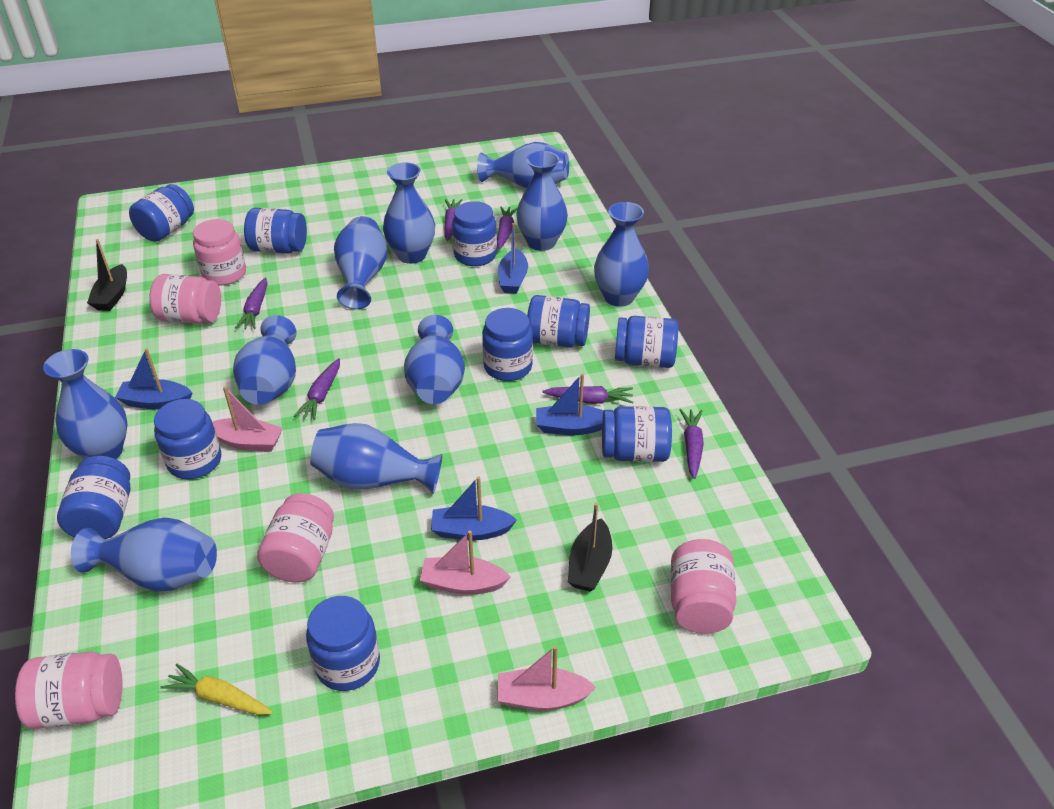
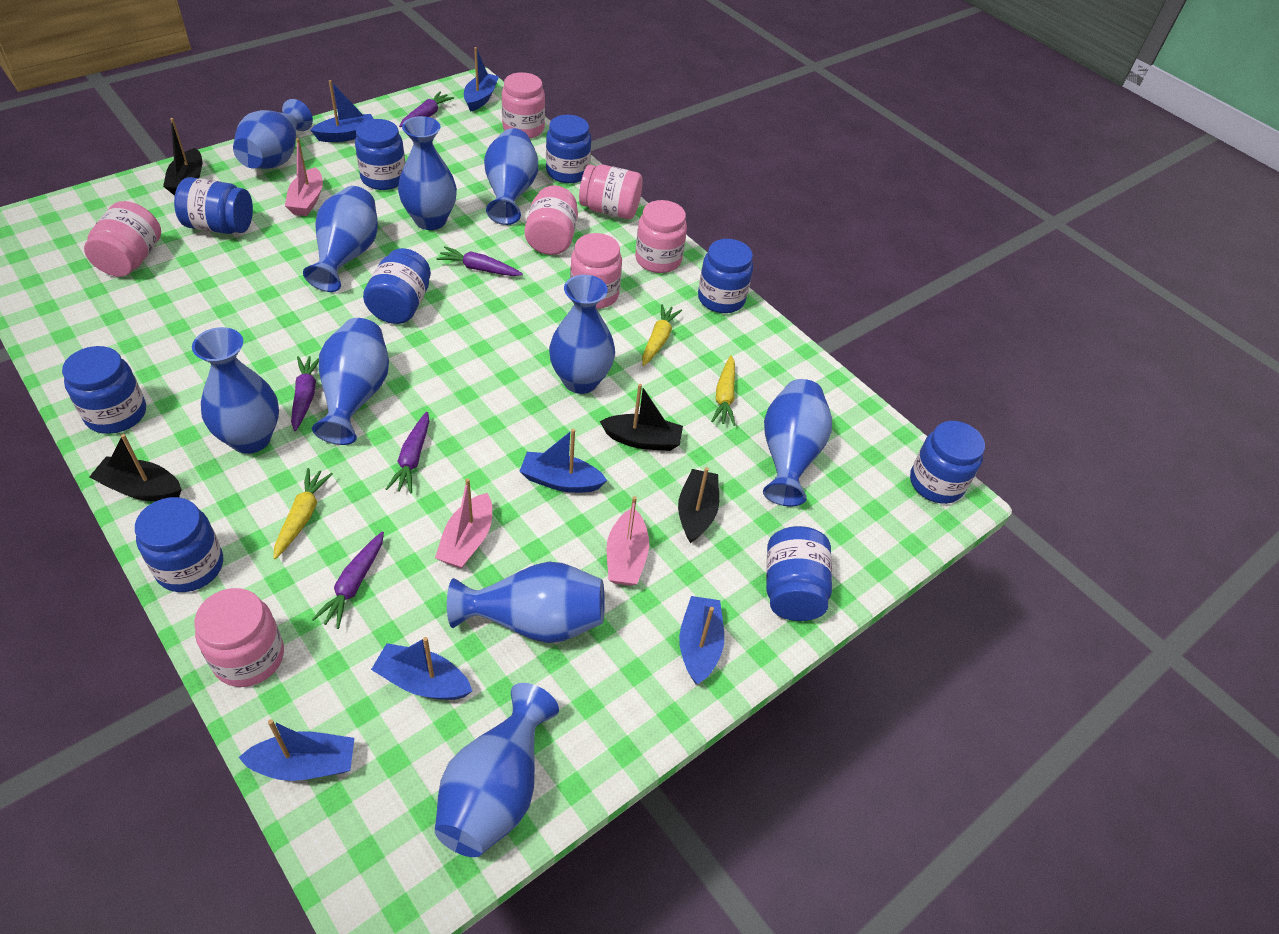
black boat: [87,239,127,311] [568,503,612,592] = 2 -> [89,434,182,501] [163,118,202,195] [600,384,683,451] [678,467,719,543] = 4
blue boat: [115,348,193,410] [431,476,517,540] [498,223,528,294] [536,373,603,435] = 4 -> [238,719,354,781] [310,80,373,142] [371,637,472,700] [464,47,499,112] [519,429,607,493] [679,596,724,684] = 6
blue jar: [57,456,130,540] [129,184,194,242] [154,399,221,479] [244,208,307,254] [306,596,380,691] [452,201,497,266] [482,308,533,381] [527,295,590,347] [602,406,672,462] [615,316,678,368] = 10 -> [62,346,146,434] [135,497,223,592] [174,177,253,234] [355,119,406,190] [363,248,431,324] [546,115,591,183] [698,239,753,313] [766,526,832,621] [910,421,985,504] = 9
pink jar: [15,651,123,729] [149,274,221,324] [193,219,246,286] [257,493,334,582] [671,539,736,634] = 5 -> [84,201,161,277] [194,588,284,687] [502,72,545,138] [525,185,578,255] [570,233,622,309] [579,164,643,219] [635,200,687,273] = 7
purple carrot: [235,278,268,329] [294,358,340,420] [444,199,462,241] [497,206,518,250] [543,386,633,404] [680,409,704,479] = 6 -> [291,356,319,431] [312,531,384,629] [386,412,429,493] [399,92,454,127] [437,246,523,276] = 5
yellow carrot: [161,664,273,715] = 1 -> [273,468,333,559] [642,304,682,366] [711,355,735,426] = 3

